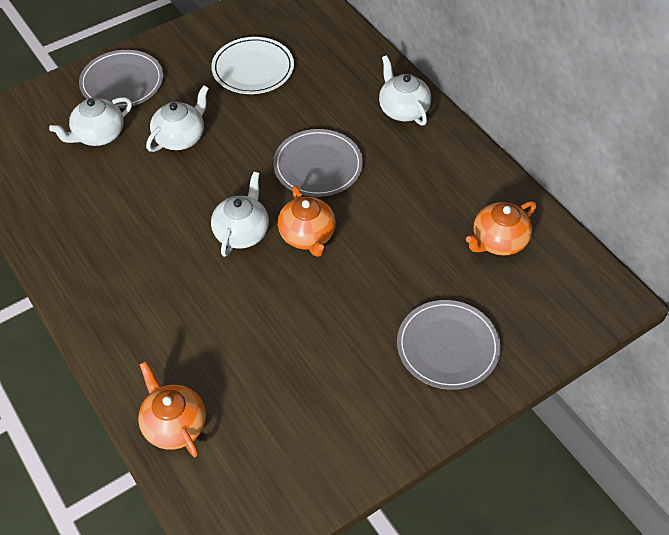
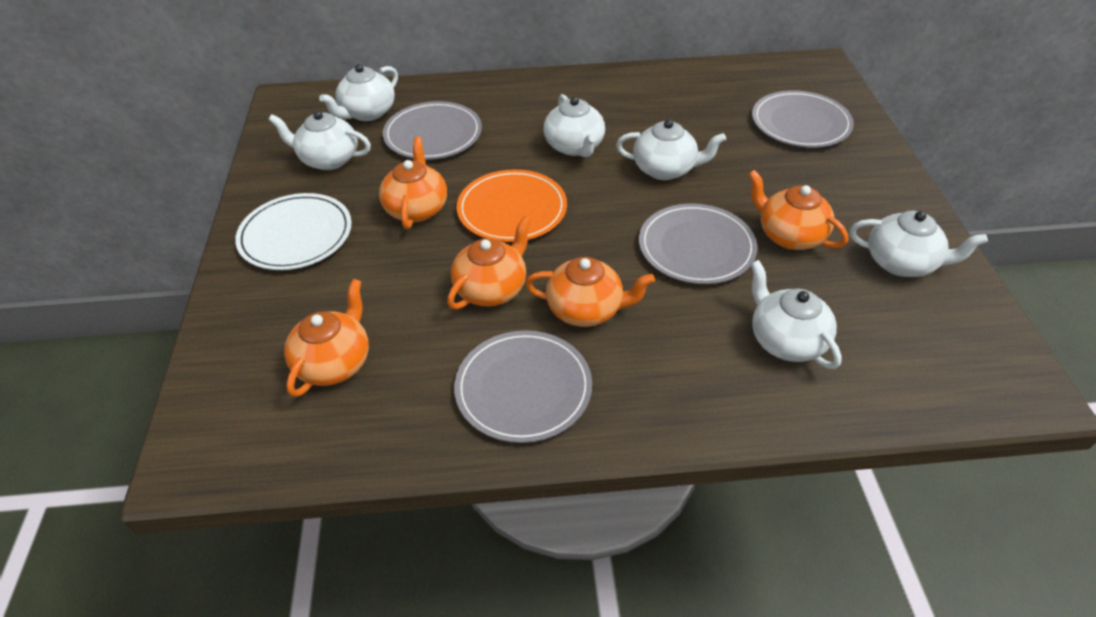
grey plate: [79,50,163,108] [273,129,363,197] [397,300,501,390] = 3 -> [383,101,482,160] [454,330,592,443] [639,203,757,284] [752,90,854,148] = 4
orange plate: none = 0 -> [457,169,567,242] = 1
orange teapot: [138,361,206,457] [278,186,336,257] [466,201,536,256] = 3 -> [284,279,369,397] [379,137,447,229] [447,216,531,310] [525,257,655,327] [748,170,848,250] = 5
white teapot: [49,97,132,146] [146,86,209,152] [211,172,269,257] [379,55,431,126] = 4 -> [268,111,371,170] [319,64,398,121] [543,94,605,157] [616,119,726,180] [751,260,842,369] [850,210,988,277] = 6

